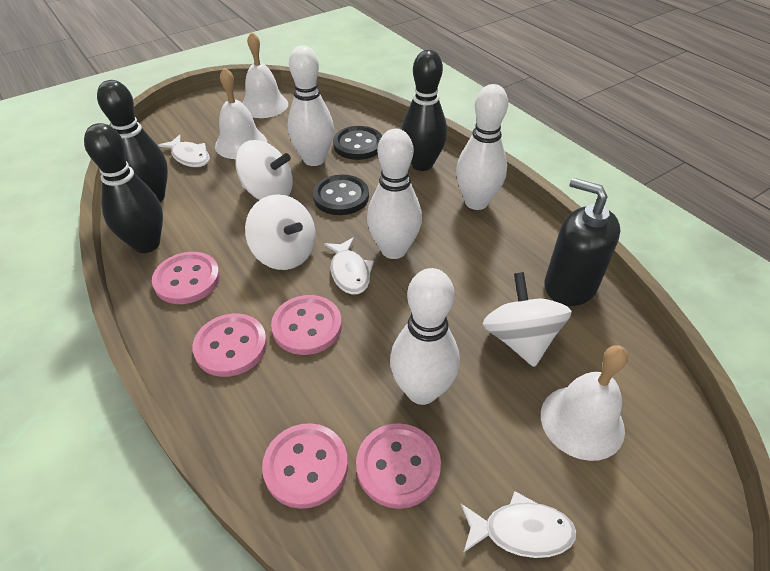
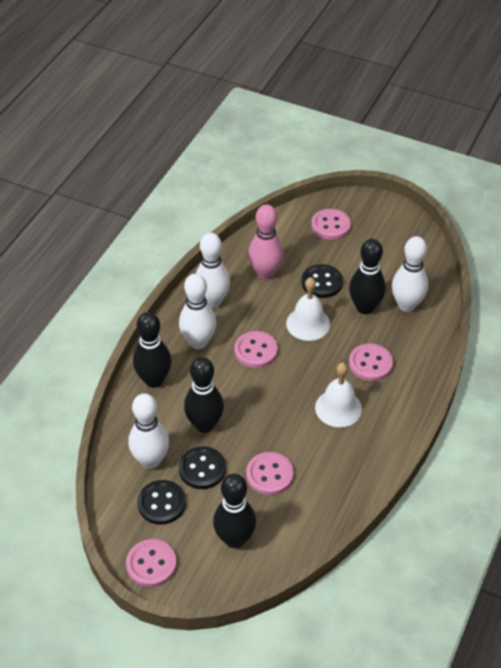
black bowling pin: [84,123,163,253] [97,80,168,202] [401,50,447,171] = 3 -> [133,312,172,388] [184,357,224,433] [213,474,256,548] [349,239,386,314] = 4
black button: [313,175,369,215] [333,126,382,160] = 2 -> [137,480,186,525] [179,446,226,489] [302,264,343,298] = 3
black soap dispenser: [544,178,620,306] = 1 -> none = 0
pink bowling pin: none = 0 -> [248,204,284,280] = 1
white bell: [215,67,267,159] [242,32,288,118] [541,345,628,461] = 3 -> [286,277,330,341] [315,363,362,427] = 2
white fish: [158,134,210,167] [324,237,374,295] [461,491,577,558] = 3 -> none = 0
white spinning top: [235,140,293,200] [245,194,316,270] [483,272,572,367] = 3 -> none = 0

